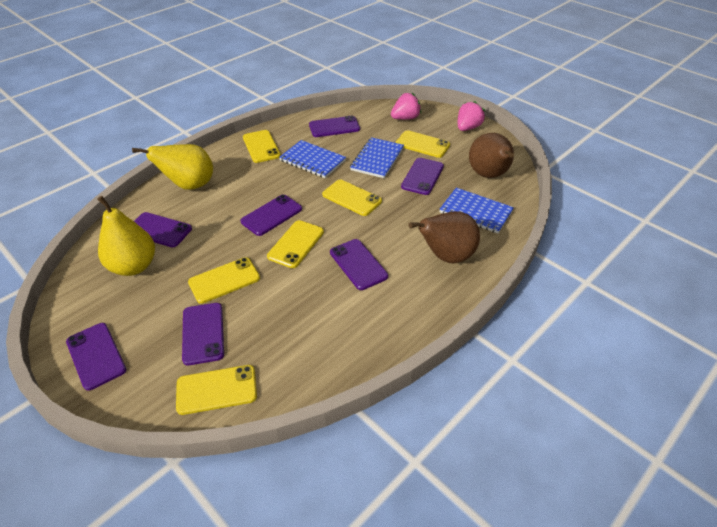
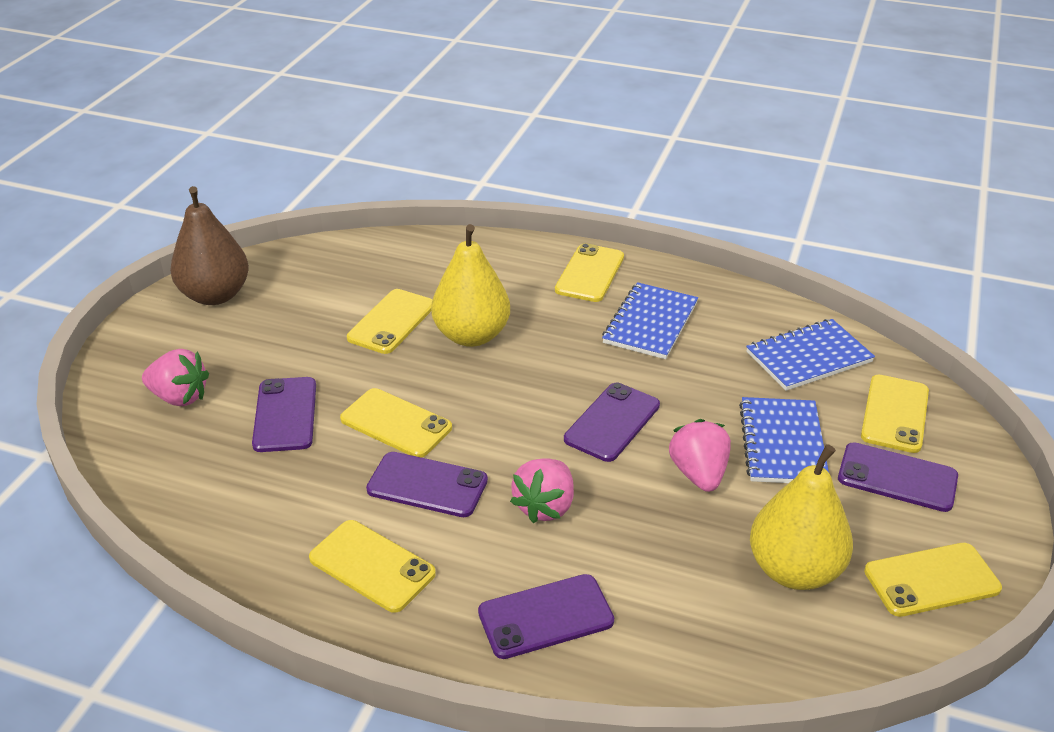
brown pear: [409,211,480,263] [469,133,514,178] = 2 -> [170,186,249,305] = 1
pink strawberry: [391,93,421,120] [458,101,485,131] = 2 -> [142,349,209,406] [510,458,574,523] [669,419,731,492] = 3
purple phone: [66,323,126,391] [134,212,192,248] [182,303,224,365] [240,195,302,236] [309,116,360,137] [330,239,388,290] [401,158,444,195] = 7 -> [252,377,316,452] [366,452,488,517] [478,574,614,659] [564,383,660,462] [838,442,958,512] = 5

